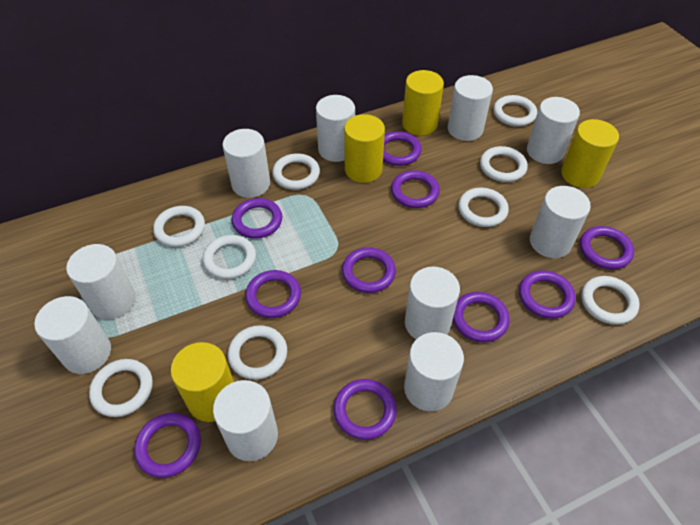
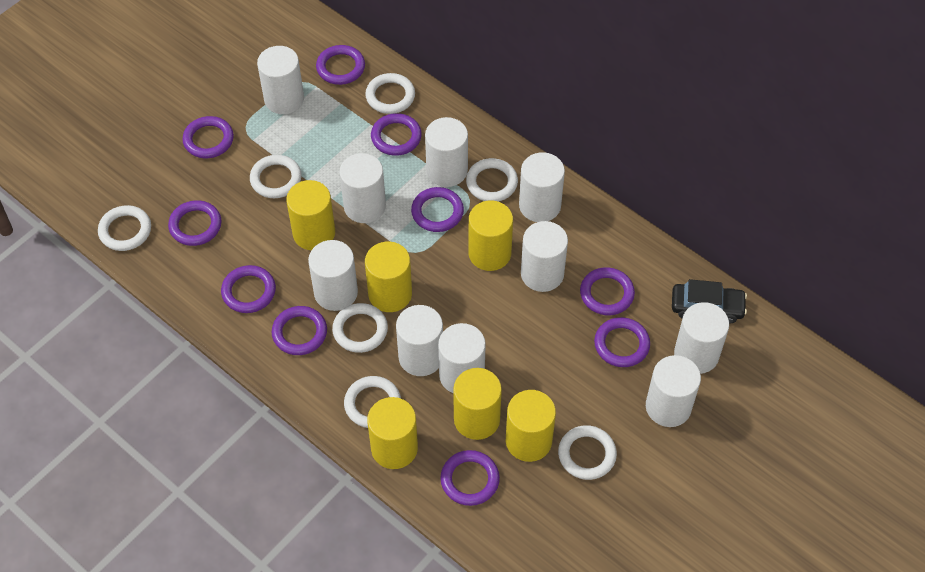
black car: none = 0 -> [672,279,747,323] = 1
white ring: [89,359,153,417] [153,206,205,247] [203,235,256,279] [228,325,287,380] [272,153,320,190] [458,188,509,227] [480,146,528,182] [493,95,537,127] [581,276,639,325] = 9 -> [98,205,151,251] [250,155,302,198] [332,303,388,353] [344,376,401,428] [365,73,415,114] [466,158,518,202] [558,425,617,480] = 7
yellow cylinder: [171,342,234,422] [344,114,385,183] [402,70,444,135] [561,119,619,188] = 4 -> [286,180,335,250] [365,242,412,312] [367,397,418,469] [453,368,502,440] [468,200,513,271] [506,390,556,462] = 6

